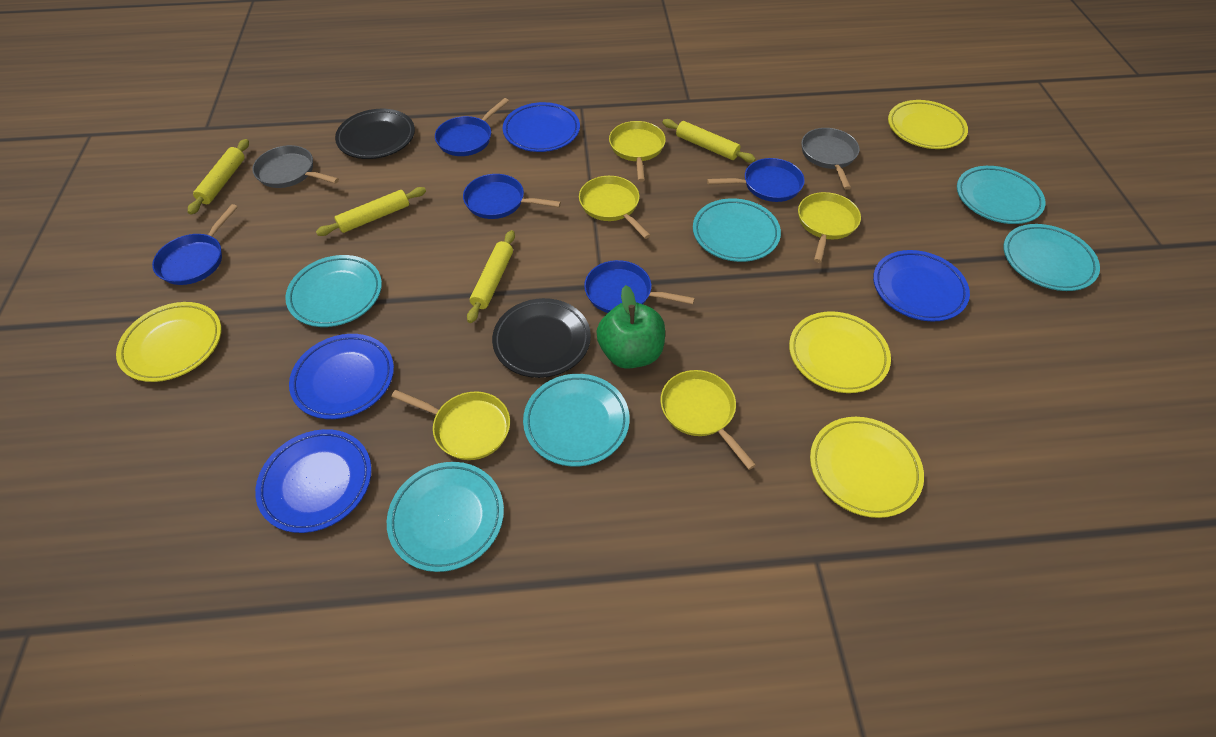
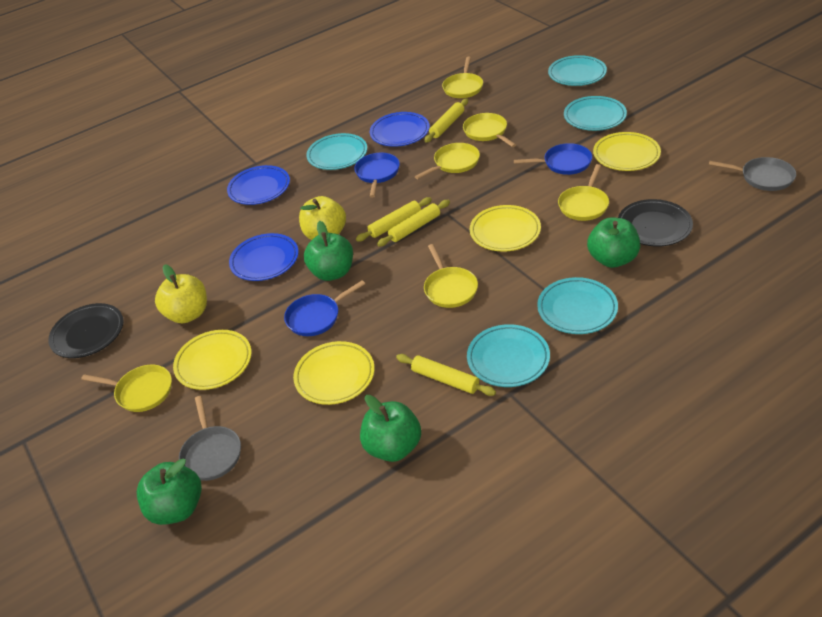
blue pan: [152,204,238,285] [435,98,509,156] [463,174,561,219] [584,260,695,313] [707,158,805,202] = 5 -> [284,280,365,336] [354,153,400,198] [514,143,592,175] = 3
blue plate: [255,429,372,533] [289,334,394,419] [503,102,580,152] [873,250,970,322] = 4 -> [227,165,290,205] [229,233,299,281] [370,112,430,147] = 3
green apple: [596,285,665,369] = 1 -> [137,458,202,525] [304,221,353,281] [360,395,421,462] [587,217,640,268] = 4
turquoise plate: [285,255,382,327] [387,462,504,572] [523,374,630,467] [693,198,781,262] [957,166,1045,224] [1003,224,1100,291] = 6 -> [306,133,367,170] [467,324,550,387] [537,277,618,334] [548,55,607,86] [564,96,627,131] = 5
yellow apple: none = 0 -> [155,264,207,324] [299,196,346,240] = 2
yellow pan: [391,390,510,460] [579,176,651,239] [609,121,666,182] [660,370,756,470] [798,192,861,263] = 5 -> [81,365,172,412] [415,143,480,179] [424,244,478,308] [442,57,483,98] [463,113,516,147] [558,164,609,221] = 6

